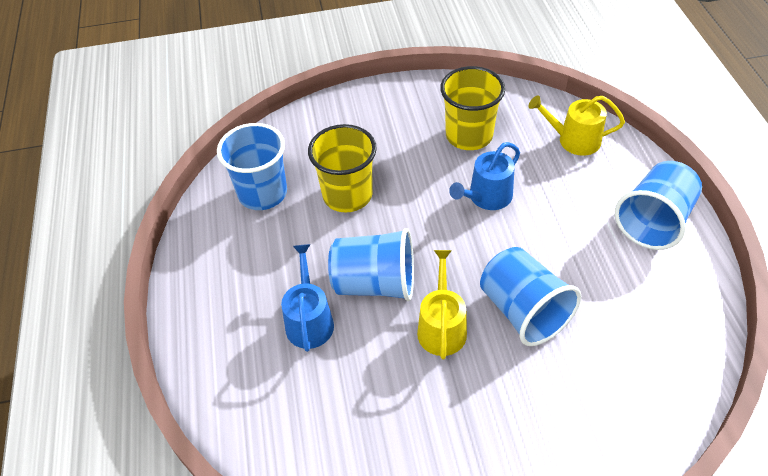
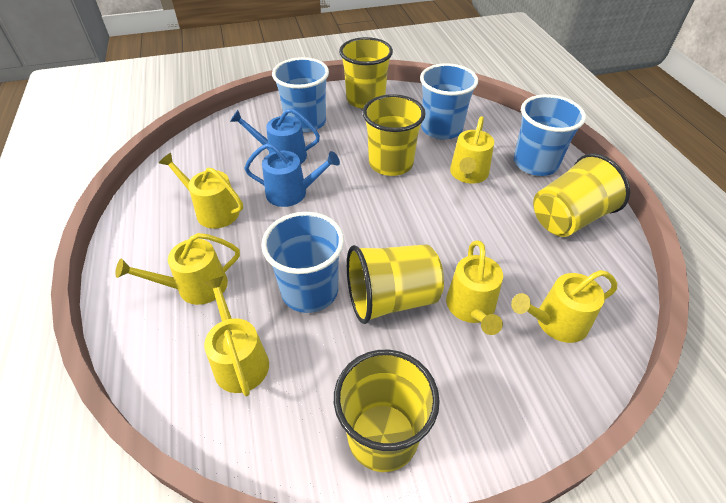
yellow cup: [308,124,377,213] [440,66,505,150] = 2 -> [334,350,440,472] [339,37,393,109] [347,244,444,324] [362,94,426,176] [533,153,630,237] = 5
yellow watering can: [417,250,467,359] [528,95,625,156] = 2 -> [115,233,240,305] [159,153,243,229] [204,276,269,396] [446,240,503,335] [450,116,494,184] [511,270,617,343] = 6

